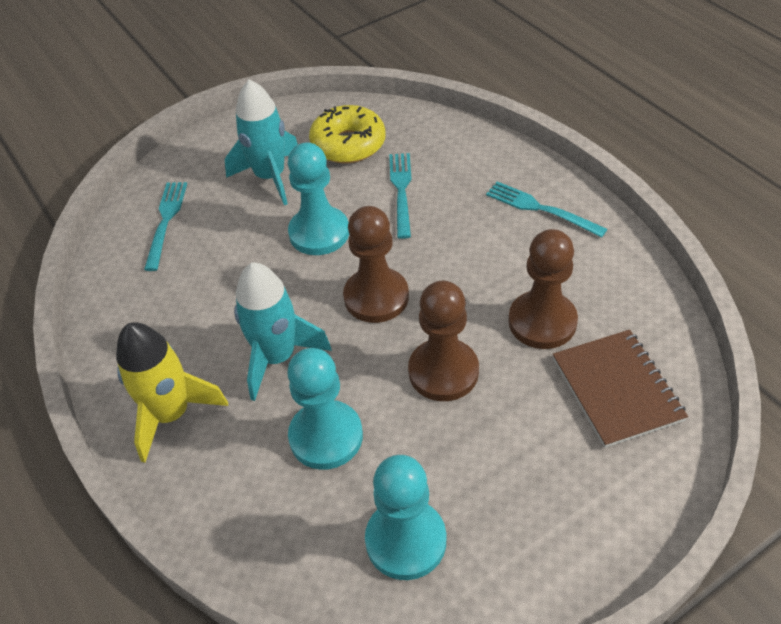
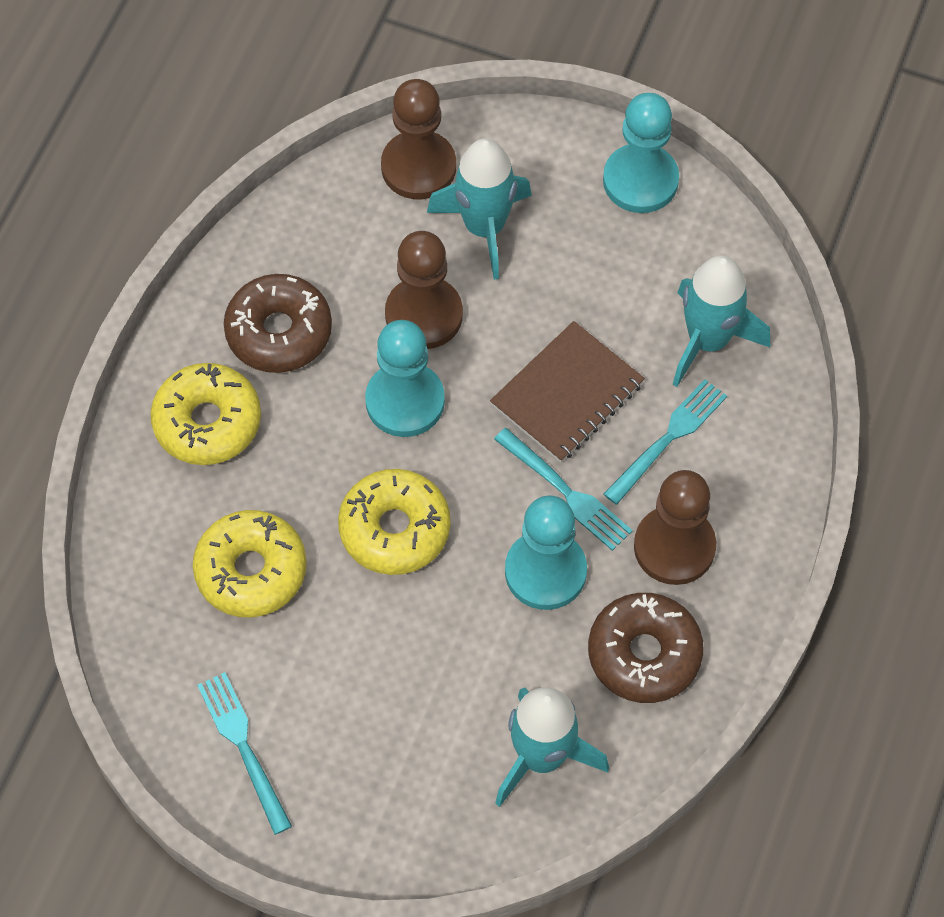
brown donut: none = 0 -> [224,274,332,373] [588,593,704,703] = 2
turquoise rocket: [225,79,298,205] [234,262,332,401] = 2 -> [427,138,532,280] [495,687,609,807] [672,255,770,387] = 3
yellow donut: [309,105,386,164] = 1 -> [150,363,261,465] [193,510,307,618] [338,469,450,575] = 3
yellow rocket: [116,322,228,463] = 1 -> none = 0

